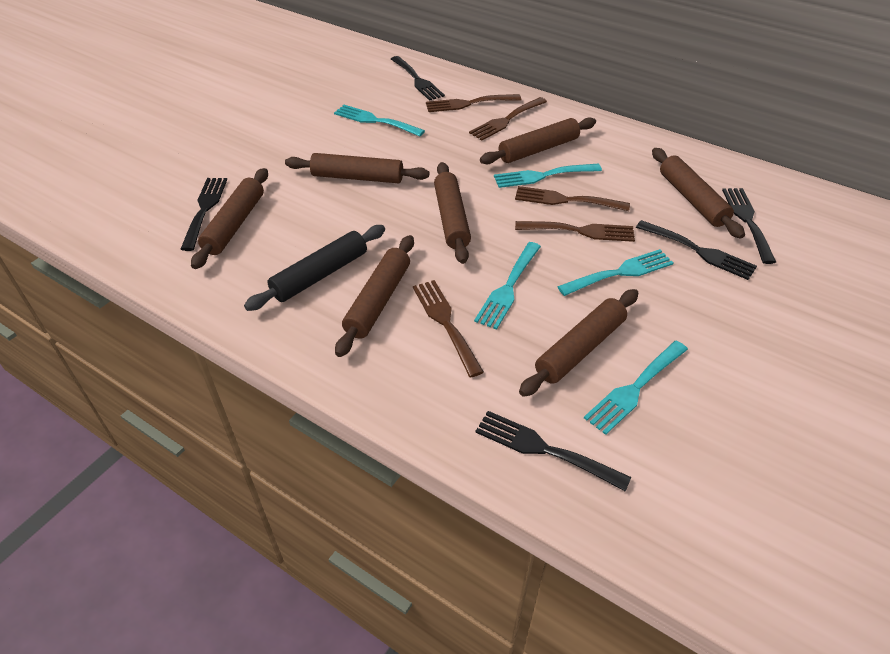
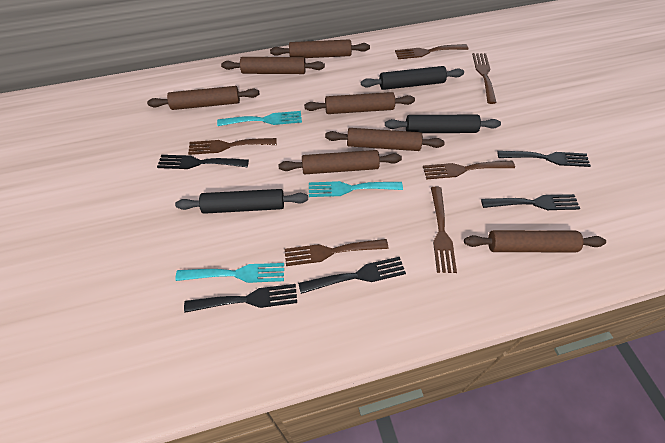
black rolling pin: [244,225,385,311] = 1 -> [175,189,308,214] [361,66,464,90] [385,115,501,133] = 3
brown fork: [413,280,484,378] [426,94,521,112] [469,97,547,140] [515,186,630,211] [515,221,635,242] = 5 -> [188,138,277,155] [285,239,389,266] [395,44,468,59] [423,161,515,180] [431,187,457,273] [472,53,497,104] = 6
turquoise fork: [334,105,425,136] [474,242,541,330] [494,164,602,188] [557,249,673,296] [584,341,688,435] = 5 -> [175,263,284,283] [217,111,302,126] [309,181,403,197] = 3

